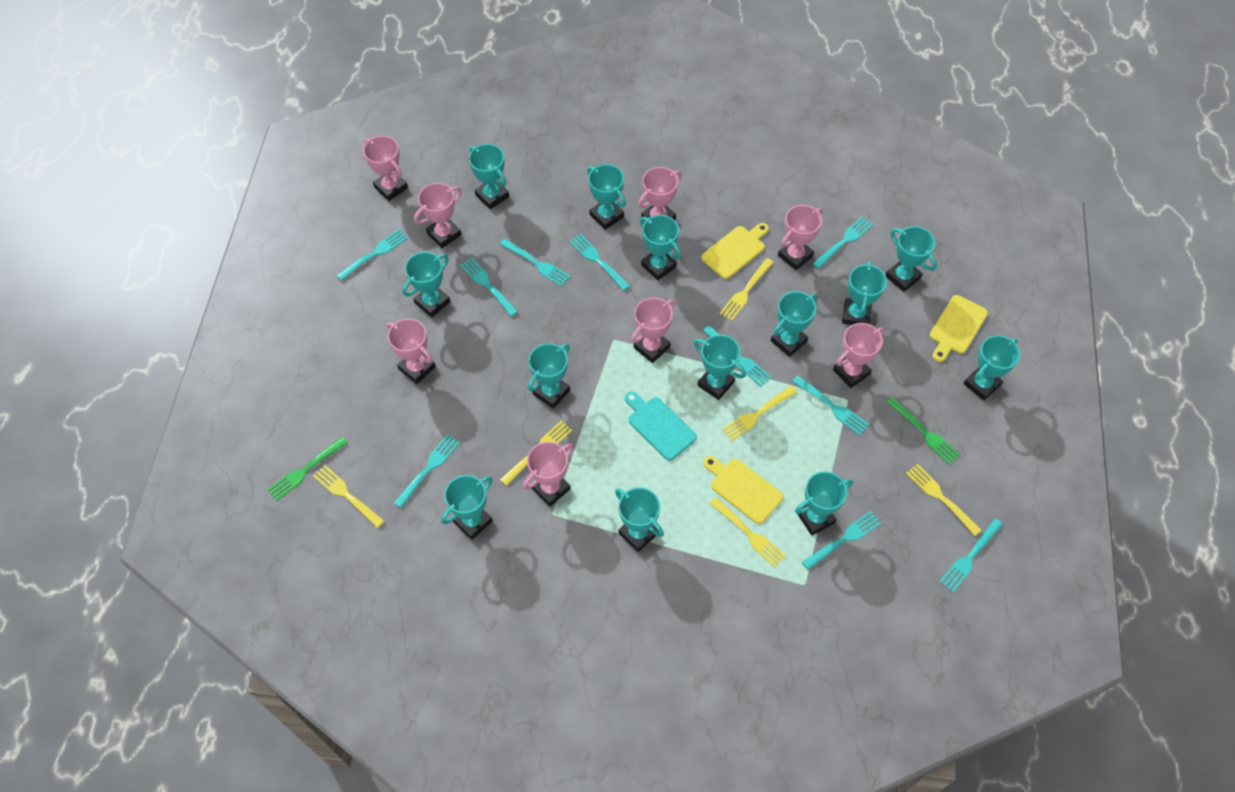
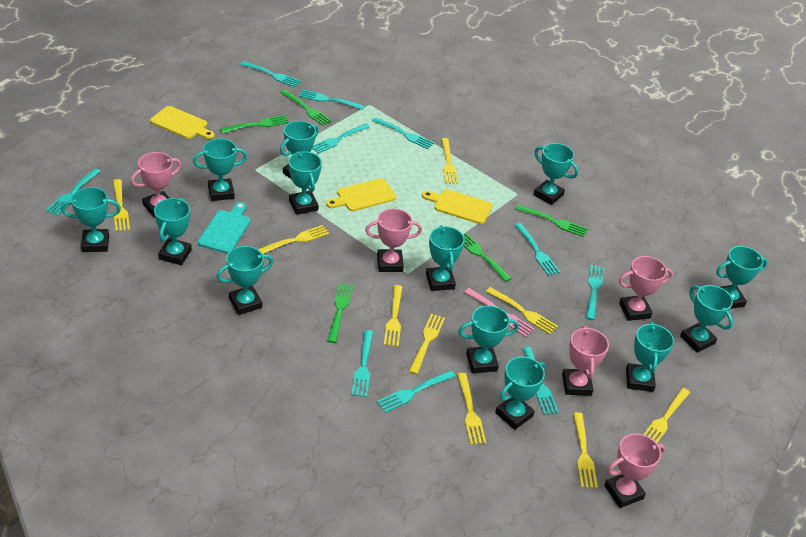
green fork: [267,437,348,501] [886,397,960,465] = 2 -> [220,115,289,134] [280,90,332,126] [327,283,353,343] [463,233,512,282] [516,205,588,237] = 5
pink fork: none = 0 -> [464,288,534,337] = 1
pink trophy: [363,136,408,201] [387,319,436,384] [414,183,462,248] [523,442,573,507] [631,298,675,363] [638,167,682,220] [778,205,823,270] [833,323,884,388] = 8 -> [131,152,181,218] [365,208,422,272] [562,326,609,396] [604,433,665,508] [619,256,673,321] = 5
yellow fork: [313,465,384,528] [500,420,573,486] [709,497,786,568] [720,258,774,321] [722,386,797,441] [906,464,981,536] = 6 -> [113,179,130,231] [258,225,329,254] [384,285,402,347] [409,314,445,374] [441,138,458,184] [457,373,486,445] [486,287,558,334] [573,412,598,488] [643,388,690,443] = 9

